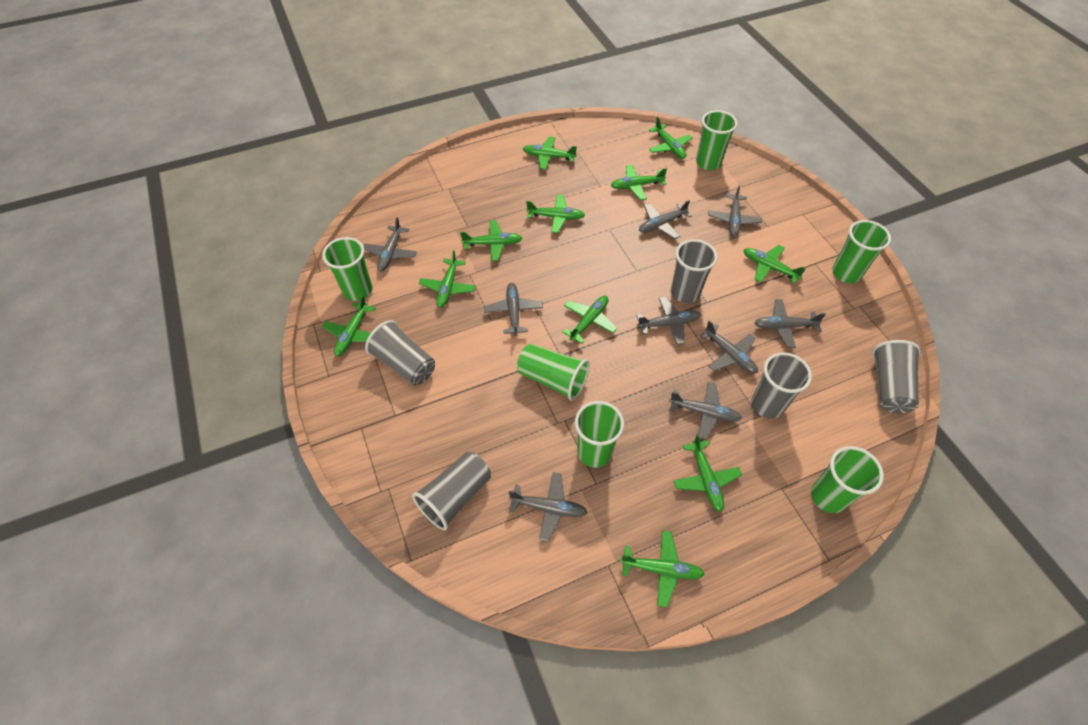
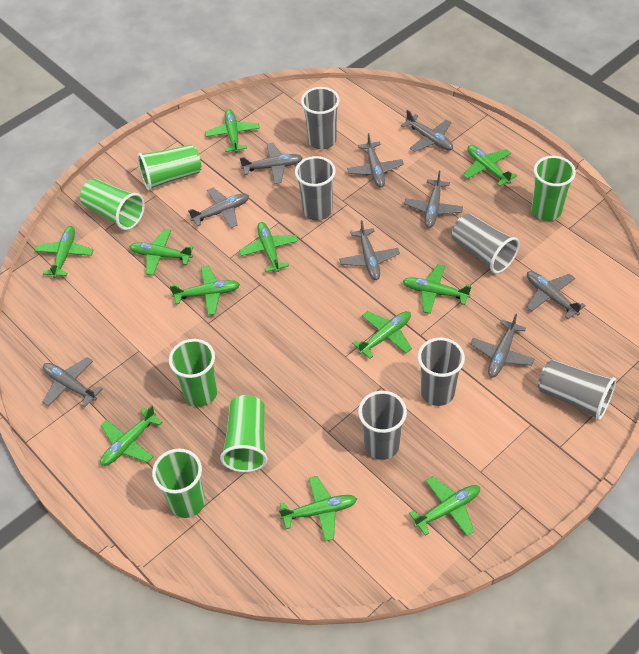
grey cup: [365,320,435,385] [412,452,491,530] [671,239,717,303] [751,352,812,419] [872,340,921,413] = 5 -> [295,156,336,221] [301,87,340,149] [358,391,407,460] [418,337,465,406] [452,214,520,274] [538,359,616,420] = 6

